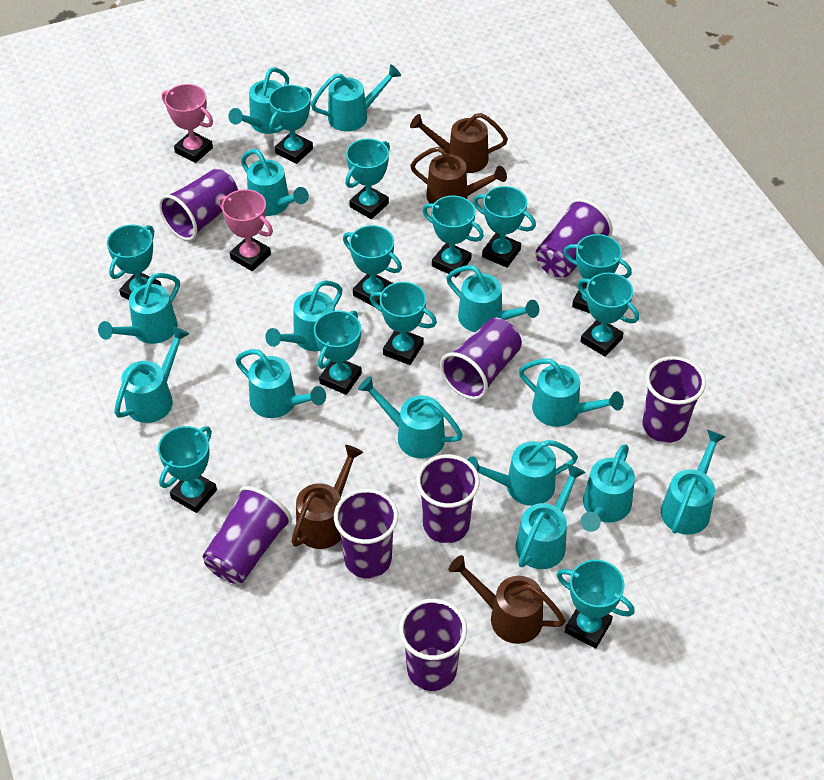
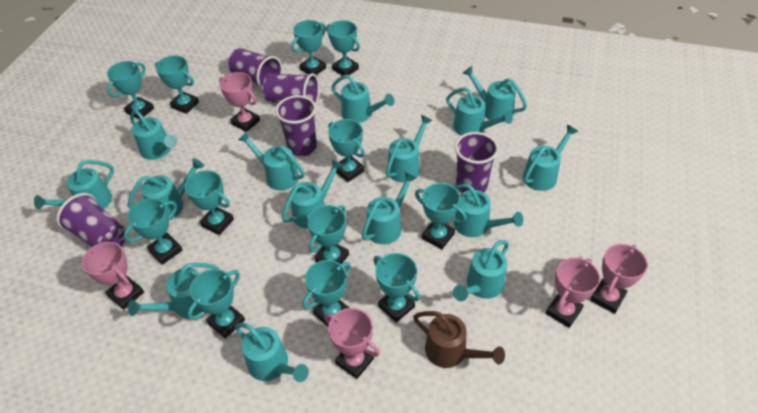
brown watering can: [291,445,363,549] [410,113,508,173] [410,147,507,204] [449,555,565,644] = 4 -> [413,311,505,368] = 1
pink trophy: [162,84,213,163] [218,189,273,271] = 2 -> [82,242,144,310] [219,72,260,132] [324,308,380,379] [546,258,600,328] [590,244,648,314] = 5
purple cup: [159,168,238,241] [203,486,292,584] [334,489,398,579] [399,599,467,691] [416,454,480,543] [440,318,522,400] [536,198,613,278] [642,356,706,443] = 8 -> [56,193,126,247] [228,48,283,89] [262,73,319,105] [275,95,317,157] [455,132,499,193] = 5
turquoise watering can: [98,273,180,344] [114,326,189,423] [228,67,289,134] [235,349,326,418] [241,149,309,216] [265,280,342,351] [311,64,401,131] [358,376,463,459] [446,265,539,332] [467,440,578,506] [515,464,586,569] [519,359,624,427] [580,444,635,532] [661,430,725,535] = 14 -> [34,160,114,209] [127,158,204,220] [128,263,219,319] [130,110,177,160] [235,323,309,382] [238,132,305,191] [282,159,344,229] [331,75,394,123] [362,172,417,244] [386,115,432,183] [446,87,513,136] [453,184,523,237] [453,240,509,301] [462,66,527,122] [523,125,579,191] = 15

